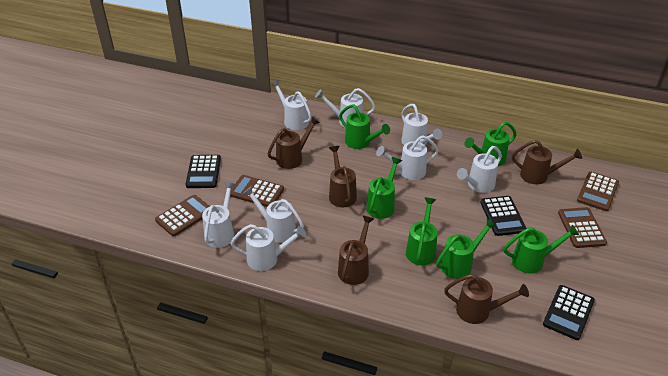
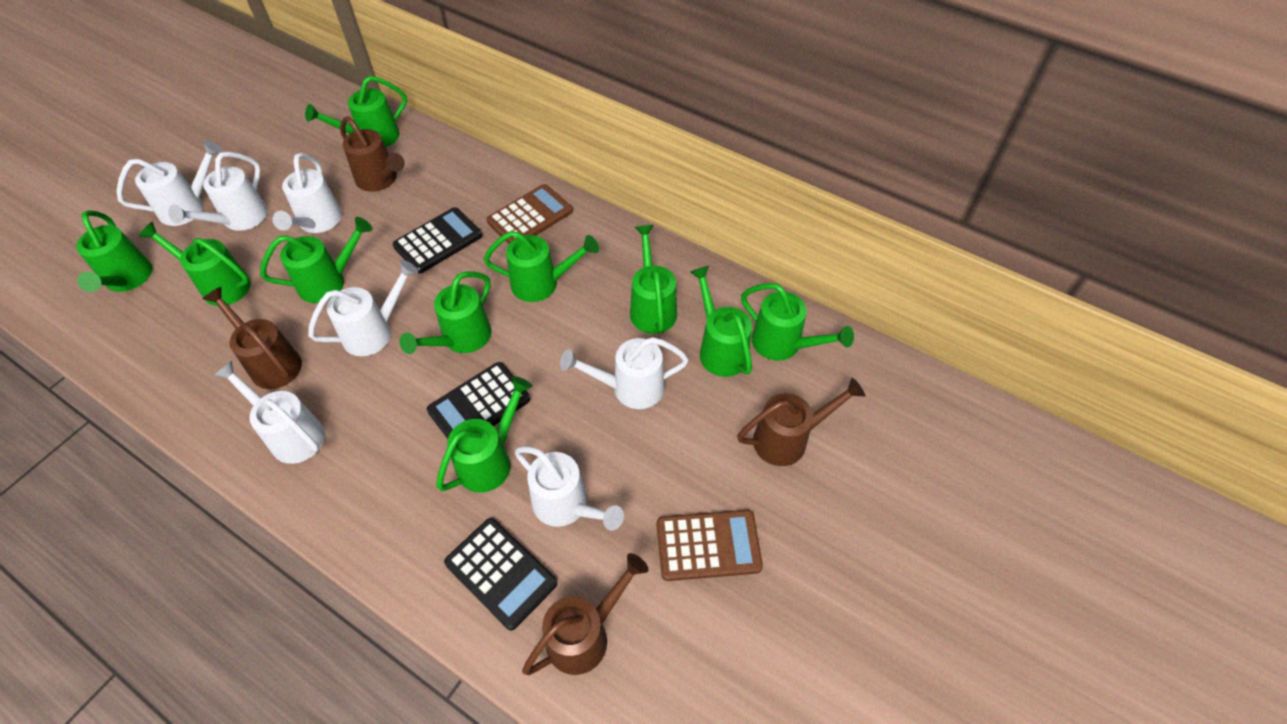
brown calculator: [155,195,210,236] [230,175,284,207] [558,207,607,248] [577,172,619,211] = 4 -> [487,184,573,244] [657,510,763,581] = 2
brown watering can: [267,116,320,169] [329,146,357,207] [338,215,374,285] [444,274,529,324] [512,140,582,184] = 5 -> [202,287,302,389] [340,116,405,192] [522,553,648,675] [737,378,865,466] = 4
green watering can: [339,104,390,149] [366,157,402,219] [406,197,438,265] [436,219,496,279] [464,122,517,166] [504,225,579,274] = 6 -> [76,210,153,292] [139,222,251,306] [260,217,372,303] [305,76,407,147] [399,271,491,354] [436,376,533,493] [484,231,599,302] [630,225,677,334] [690,266,752,377] [741,283,854,361] = 10
white watering can: [202,182,236,248] [230,224,306,271] [243,186,304,243] [270,80,312,130] [315,88,376,127] [376,135,439,180] [401,104,442,145] [457,146,502,193] = 8 -> [116,140,222,226] [168,152,268,231] [213,361,325,464] [272,153,342,233] [308,260,418,356] [514,446,624,531] [560,337,689,409] = 7

